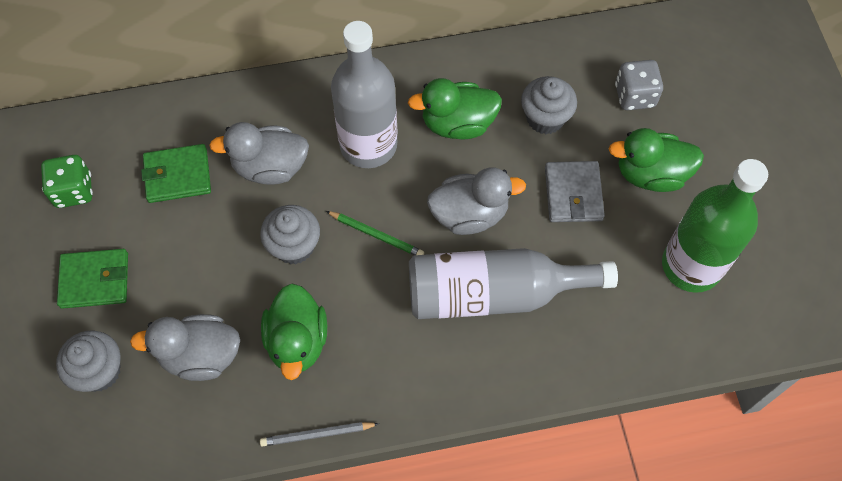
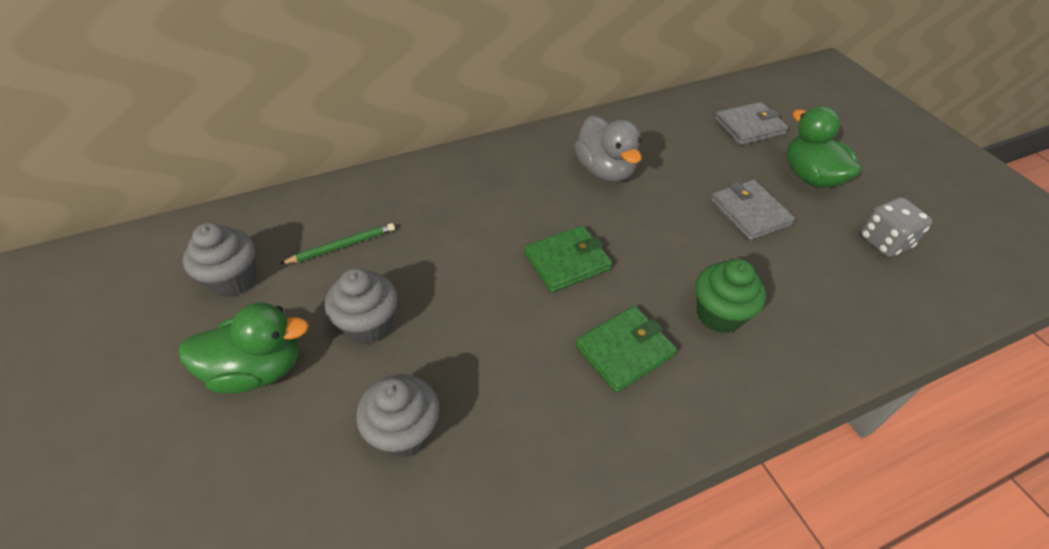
green bottle: [662,159,768,293] = 1 -> none = 0
green cupcake: none = 0 -> [695,259,766,333] = 1
green dice: [41,155,93,208] = 1 -> none = 0
green duck: [261,284,327,380] [408,78,502,140] [609,128,704,192] = 3 -> [178,302,309,394] [787,106,862,188] = 2
grey bottle: [331,21,398,168] [409,248,618,319] = 2 -> none = 0
grey duck: [130,314,240,381] [209,122,309,185] [427,167,526,235] = 3 -> [574,115,642,182] = 1
grey pencil: [260,422,379,447] = 1 -> none = 0
grey wallet: [545,161,605,222] = 1 -> [711,180,795,240] [715,102,788,145] = 2

